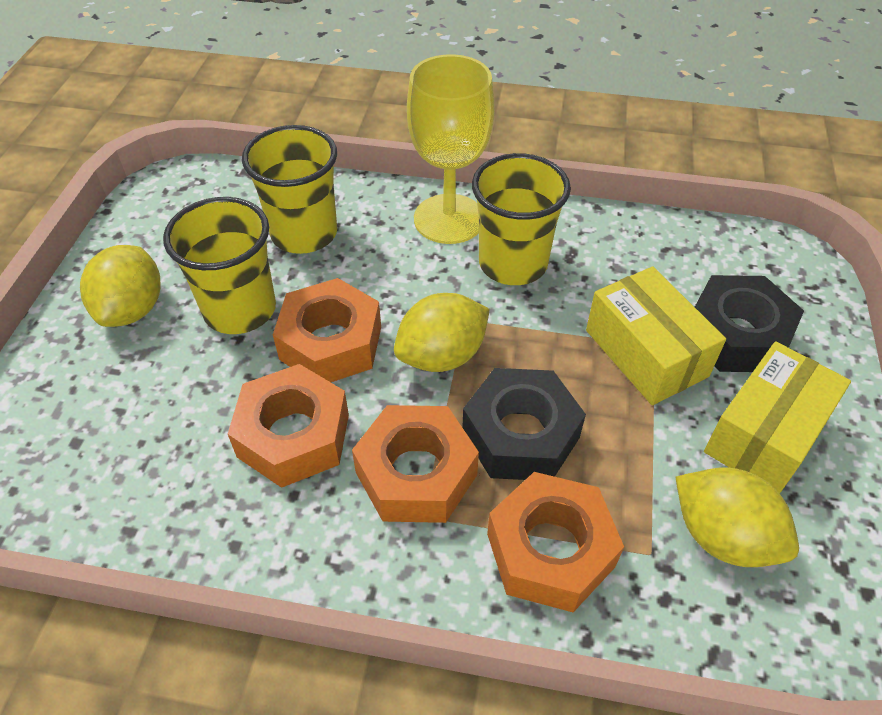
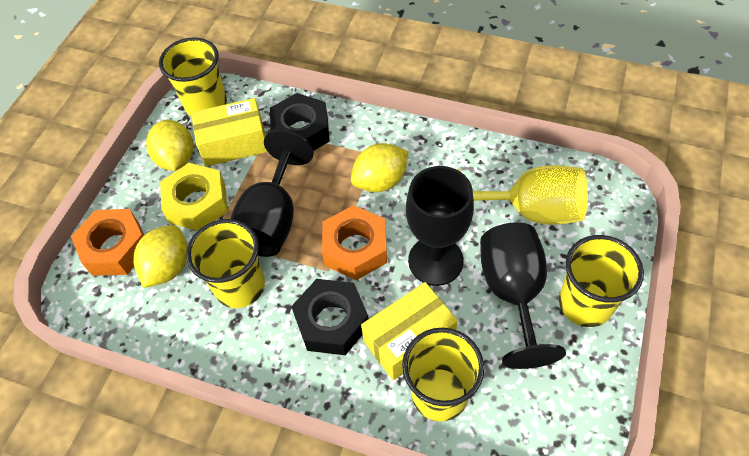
black goblet: none = 0 -> [231,130,314,257] [406,166,474,286] [480,222,566,369] = 3
orange nut: [228,364,349,488] [273,278,381,382] [352,405,479,523] [487,472,624,612] = 4 -> [71,209,144,276] [322,205,387,280] = 2
yellow cup: [163,197,276,334] [242,125,337,254] [472,153,571,285] = 3 -> [159,38,227,117] [186,219,265,308] [402,328,484,421] [559,235,644,327] = 4
yellow nut: none = 0 -> [160,163,228,231] = 1

